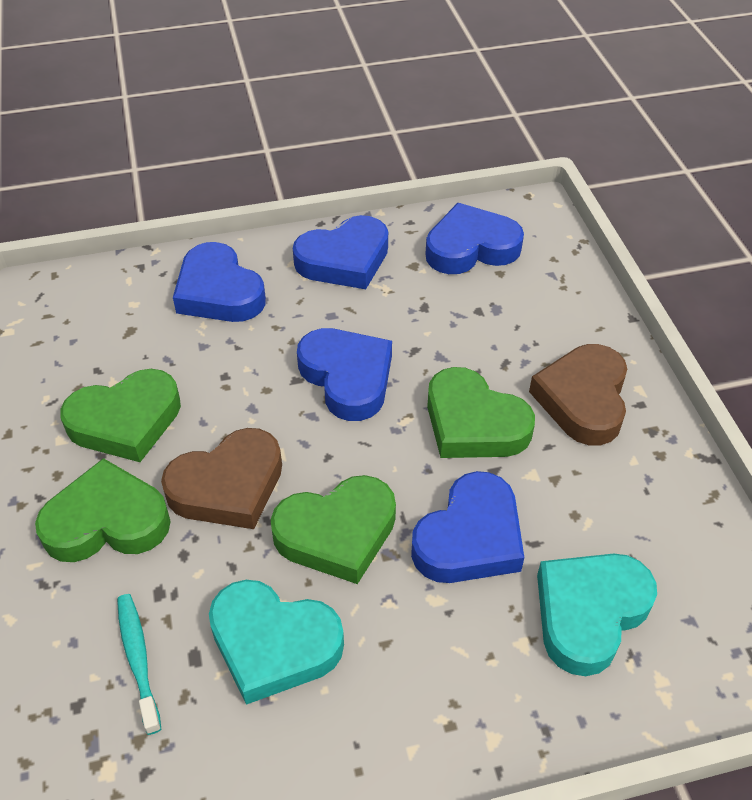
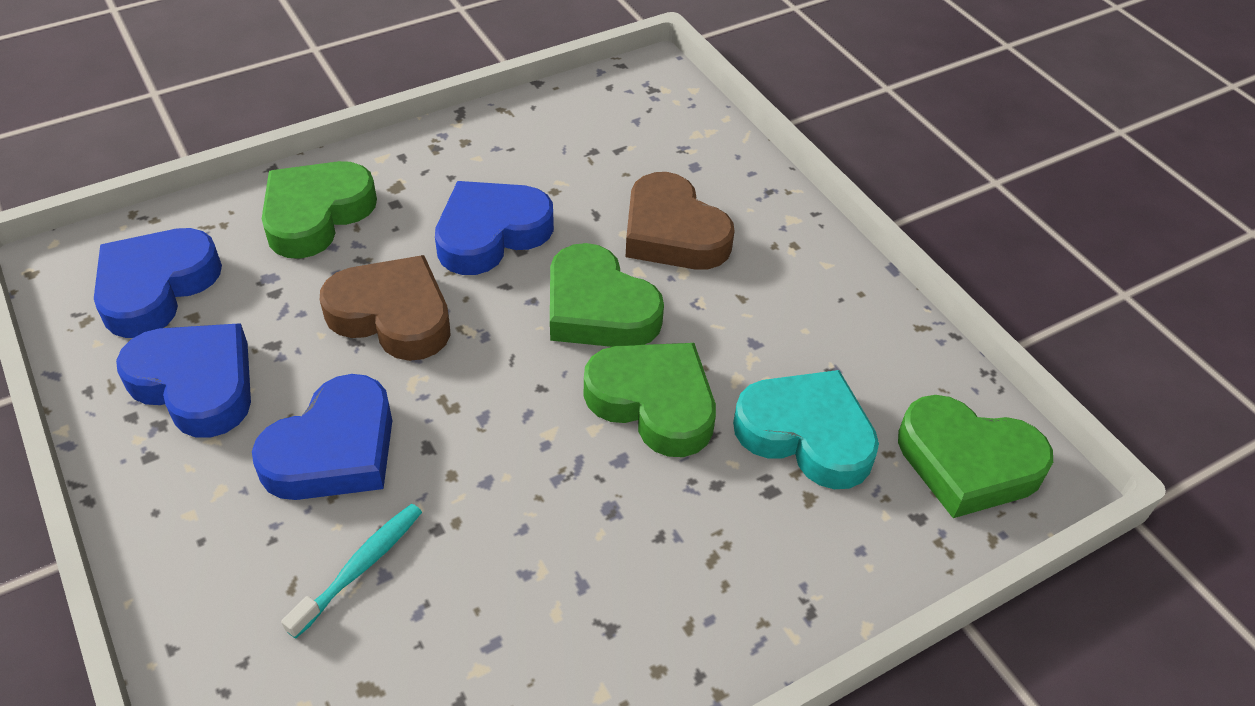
blue heart: [173,242,266,322] [293,215,388,289] [297,328,392,421] [411,471,524,583] [425,203,524,274] = 5 -> [94,228,222,338] [116,323,251,438] [252,374,393,500] [435,181,554,275] = 4
turquoise heart: [209,580,344,705] [537,554,657,676] = 2 -> [733,370,879,489] = 1

